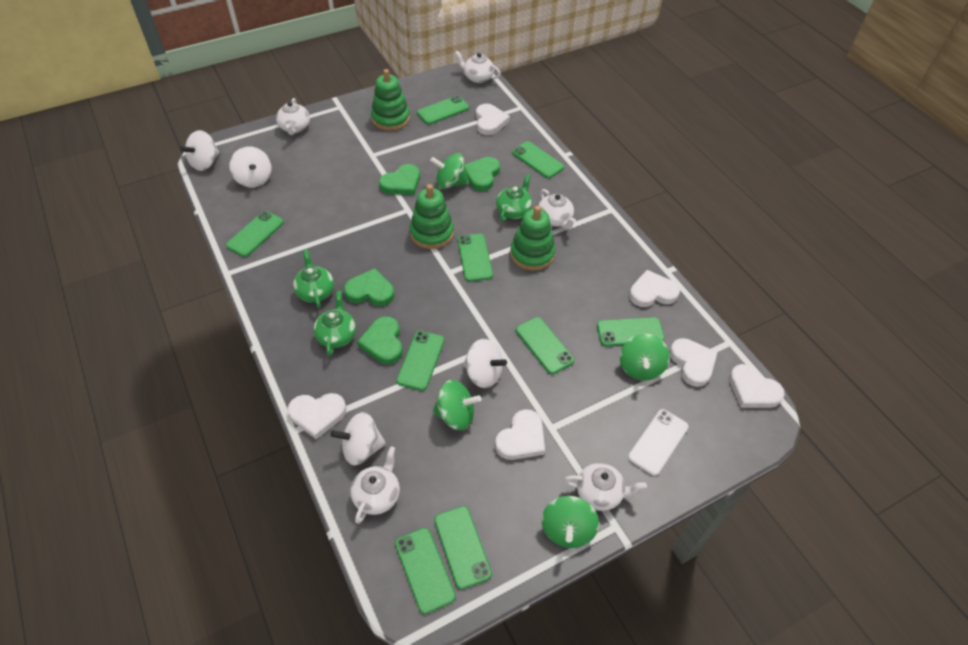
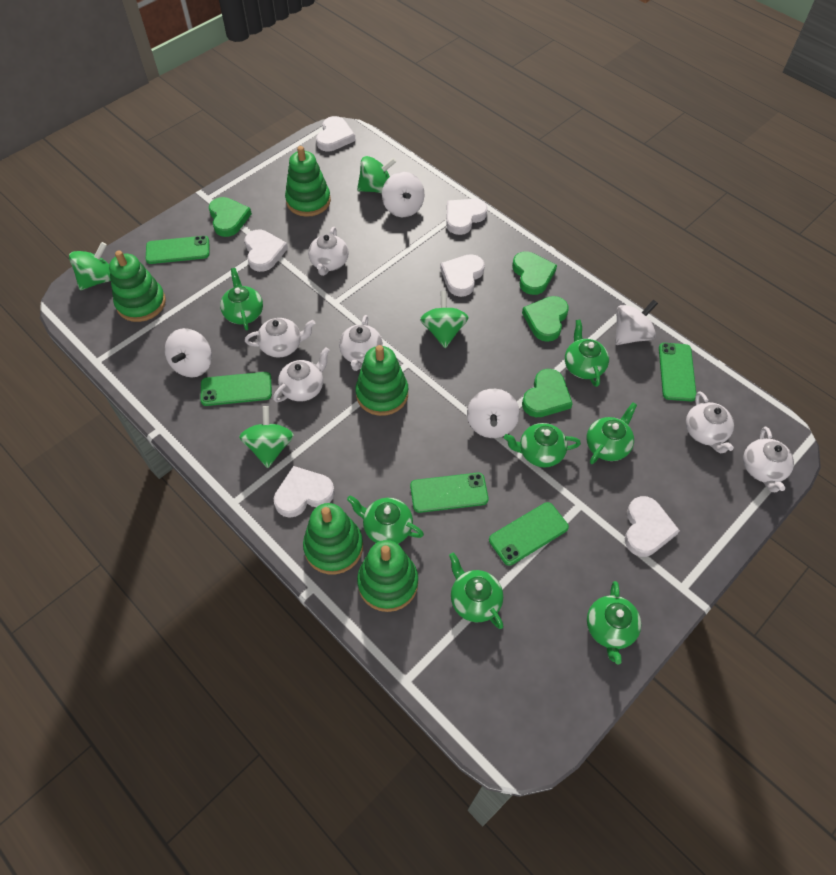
green phone: [226,211,284,257] [395,528,456,614] [396,331,445,391] [417,96,469,125] [434,506,492,590] [457,234,493,282] [512,141,564,178] [516,317,574,374] [597,317,665,346] = 9 -> [146,236,209,264] [201,372,272,406] [410,473,489,513] [489,502,569,566] [659,343,696,401] = 5
green stacking toy: [371,69,410,131] [410,184,454,249] [510,206,555,271] = 3 -> [109,251,166,322] [285,146,331,217] [303,503,363,574] [355,345,408,416] [357,540,418,612] = 5
green teapot: [293,249,334,308] [313,291,356,356] [496,174,532,221] = 3 -> [220,268,263,331] [347,496,424,544] [449,553,504,629] [504,423,581,467] [565,320,609,387] [587,403,637,464] [587,581,641,665] = 7
white phone: [628,409,689,476] = 1 -> none = 0
white teapot: [276,98,310,135] [350,446,400,524] [455,51,501,83] [538,189,576,229] [564,463,647,511] = 5 -> [245,318,315,358] [273,347,330,402] [308,227,349,276] [339,315,383,371] [686,391,734,453] [743,427,794,492] = 6

